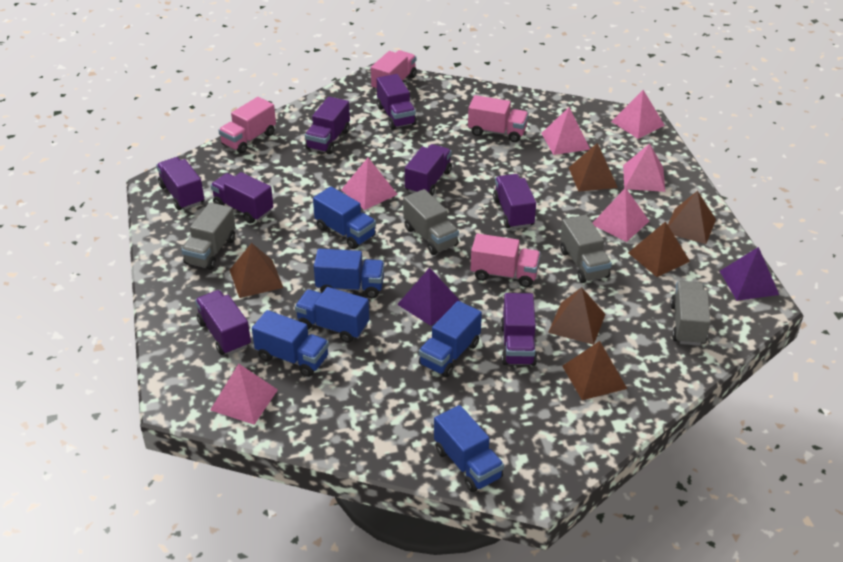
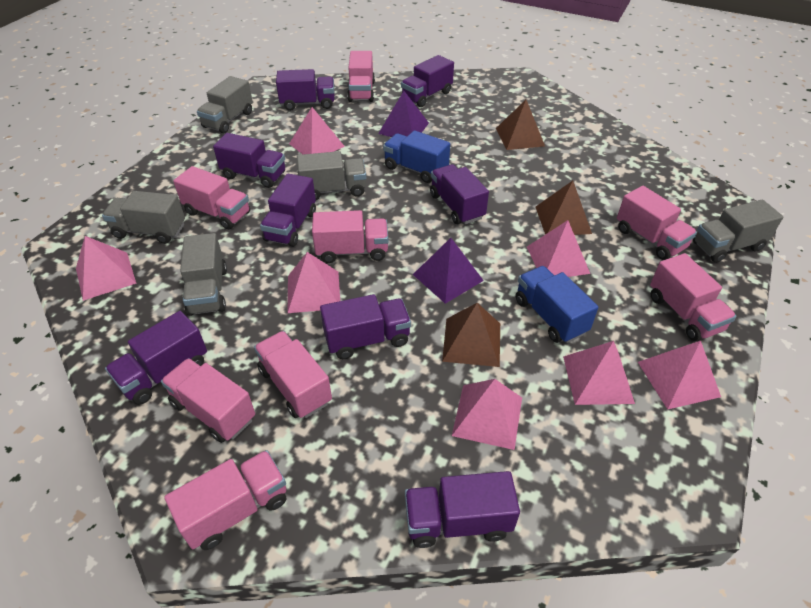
blue truck: [252,310,329,377] [295,287,369,343] [313,186,376,249] [314,248,384,298] [419,301,482,377] [434,405,504,492] = 6 -> [383,130,450,183] [516,266,599,343] = 2
brown pyramid: [230,243,283,298] [548,287,605,345] [562,341,627,400] [569,143,618,192] [628,221,690,277] [668,191,716,244] = 6 -> [442,303,500,367] [496,100,545,150] [536,181,592,235] = 3
grey truck: [181,202,236,270] [403,189,459,255] [560,215,612,283] [670,281,711,346] = 4 -> [102,191,185,244] [180,233,227,316] [197,76,253,133] [297,151,366,200] [693,200,783,263] = 5
pink pyramid: [210,364,278,425] [341,158,398,210] [541,107,590,155] [593,187,649,242] [611,90,665,139] [623,144,665,192] = 6 -> [76,236,137,301] [288,252,340,313] [289,107,345,154] [452,379,522,450] [527,220,590,277] [563,341,635,405] [638,341,721,410] = 7
pink truck: [218,97,276,154] [371,50,417,91] [468,95,529,142] [471,234,541,287] = 4 -> [161,358,255,443] [164,450,286,550] [173,166,250,229] [254,331,332,418] [312,210,388,263] [347,51,375,102] [617,186,697,260] [650,253,737,341] = 8

